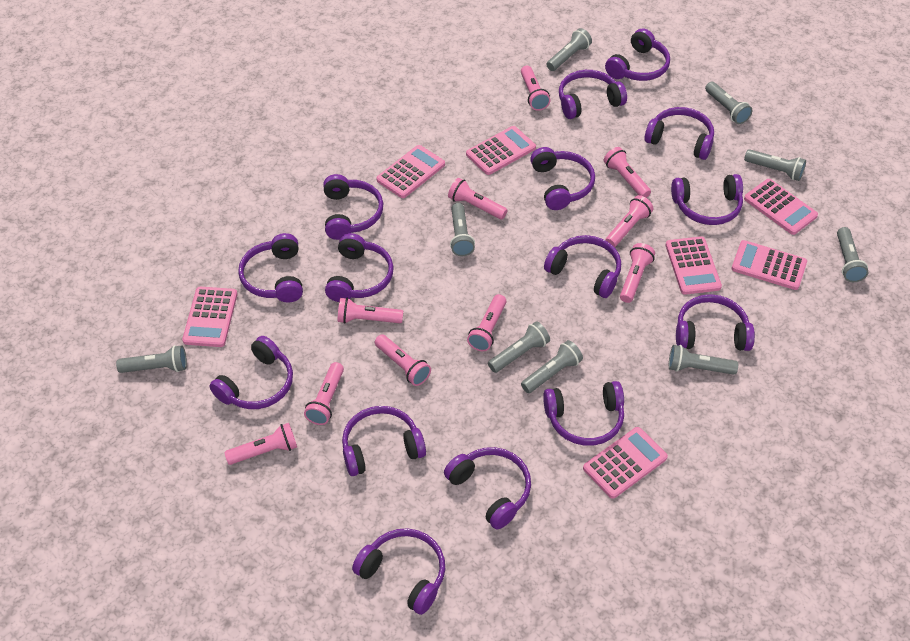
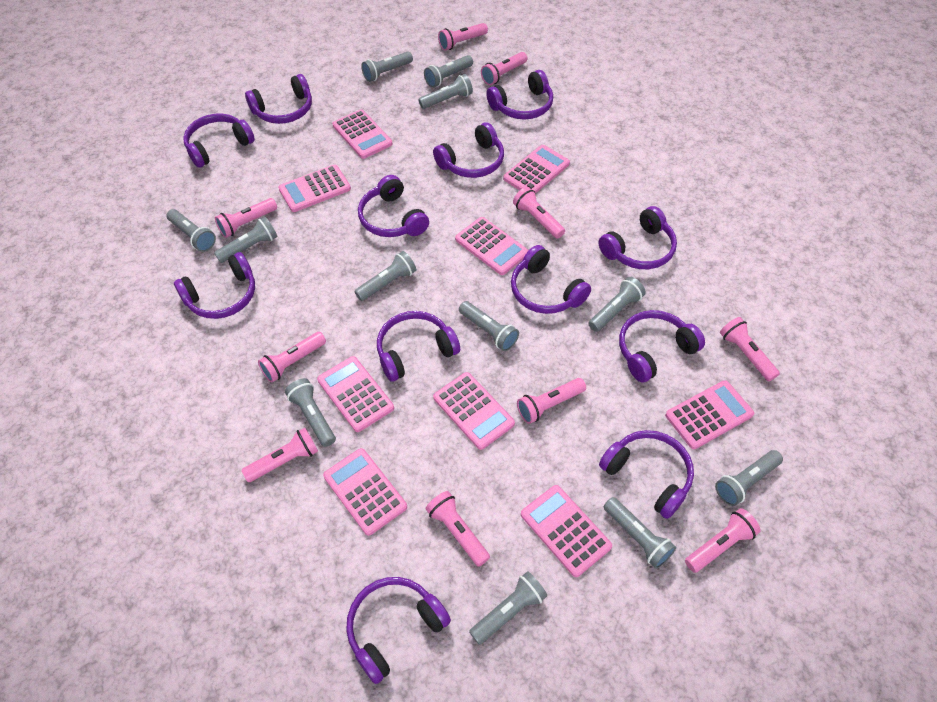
grey flashlight: [116,345,187,373] [450,203,475,256] [488,321,550,373] [521,340,583,393] [546,28,592,71] [669,345,738,375] [705,82,752,124] [744,149,806,181] [837,227,869,282] = 9 -> [166,209,216,252] [214,217,278,263] [285,378,336,447] [354,251,416,301] [361,52,413,82] [418,74,473,109] [424,55,473,88] [459,301,519,351] [469,571,547,645] [588,277,646,332] [604,497,676,569] [715,450,783,506] = 12
pink calculator: [182,287,238,347] [377,145,445,198] [466,126,536,175] [583,427,668,499] [666,236,722,295] [731,240,807,290] [744,179,818,235] = 7 -> [278,165,351,212] [317,356,394,432] [323,448,407,536] [332,109,392,159] [433,372,515,450] [455,217,529,275] [503,145,570,194] [521,485,612,577] [665,380,754,449] = 9
purple headphones: [210,336,293,409] [238,233,303,303] [323,174,384,240] [325,233,394,302] [342,406,426,476] [352,528,445,615] [444,447,531,529] [530,147,595,210] [543,381,624,446] [544,235,621,298] [559,70,627,119] [605,28,670,81] [644,107,714,160] [671,174,743,225] [676,294,755,351] = 15 -> [174,252,255,319] [183,114,255,168] [245,74,312,124] [346,577,451,684] [358,175,429,237] [377,311,460,381] [433,122,504,178] [486,70,553,119] [511,245,591,314] [599,206,677,269] [599,430,694,519] [619,310,705,382] = 12

